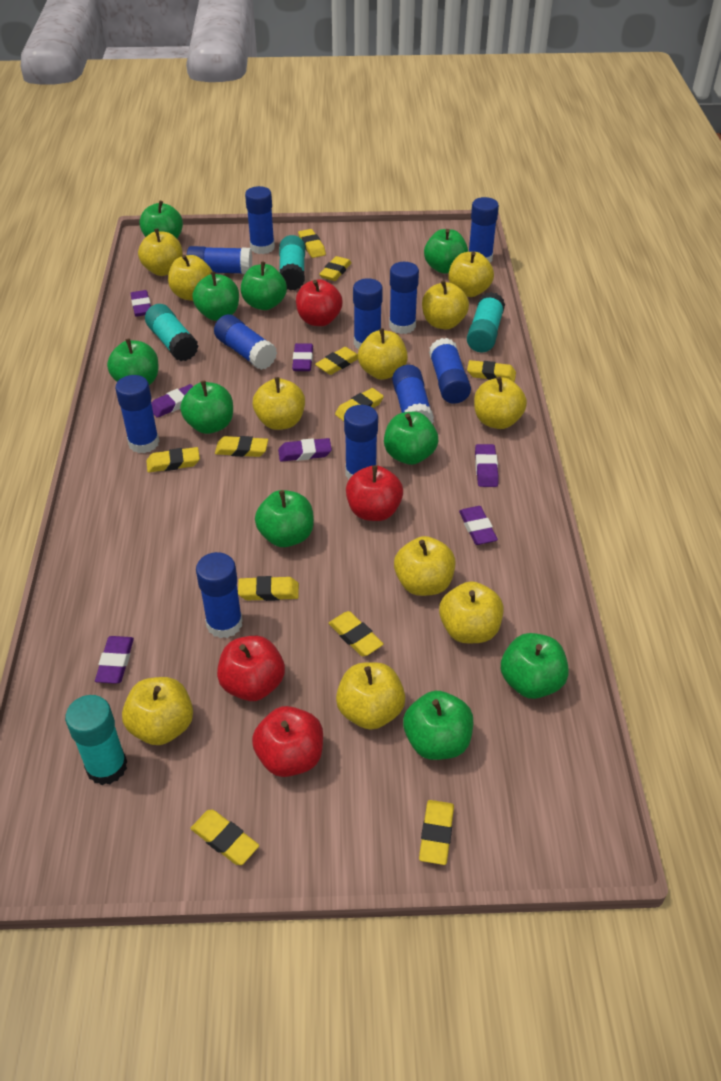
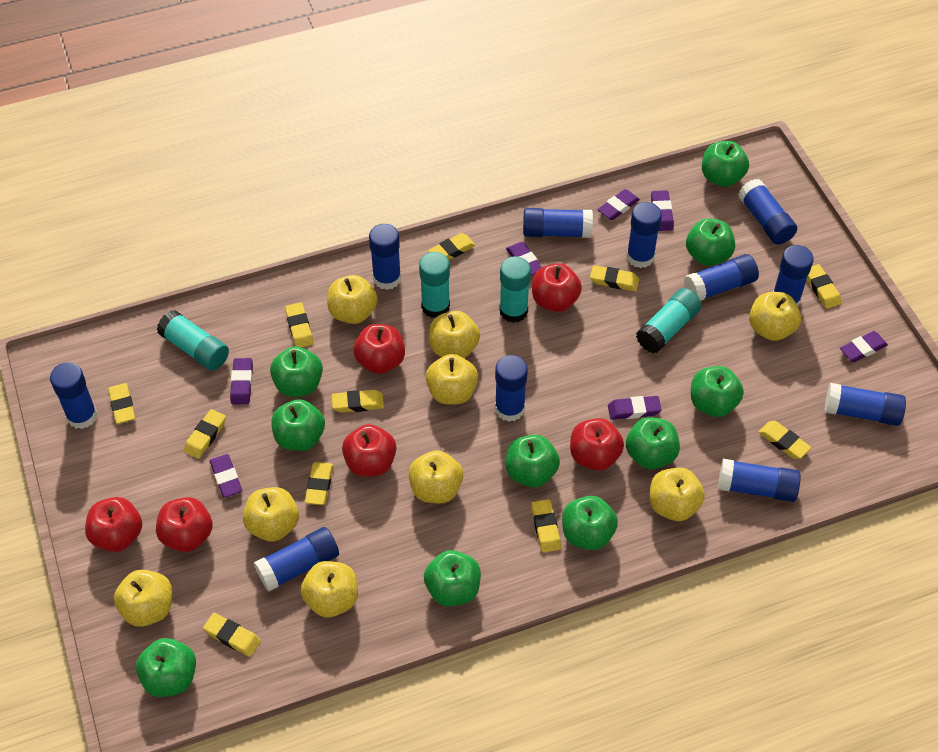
red apple: [217,636,285,701] [252,706,323,777] [296,279,343,326] [346,465,403,521] = 4 -> [85,497,142,552] [156,497,213,552] [342,424,396,477] [353,324,405,374] [532,263,582,312] [570,418,624,471] = 6
yellow apple: [122,677,193,745] [138,229,183,276] [168,255,213,301] [253,377,305,430] [336,662,405,730] [358,328,408,380] [394,536,456,596] [422,280,469,329] [439,581,504,643] [449,252,494,297] [474,377,527,429] = 11 -> [114,570,172,627] [243,487,299,542] [301,561,358,618] [327,275,378,324] [409,450,463,503] [426,354,478,404] [429,311,480,358] [649,468,705,521] [749,292,801,341] = 9

